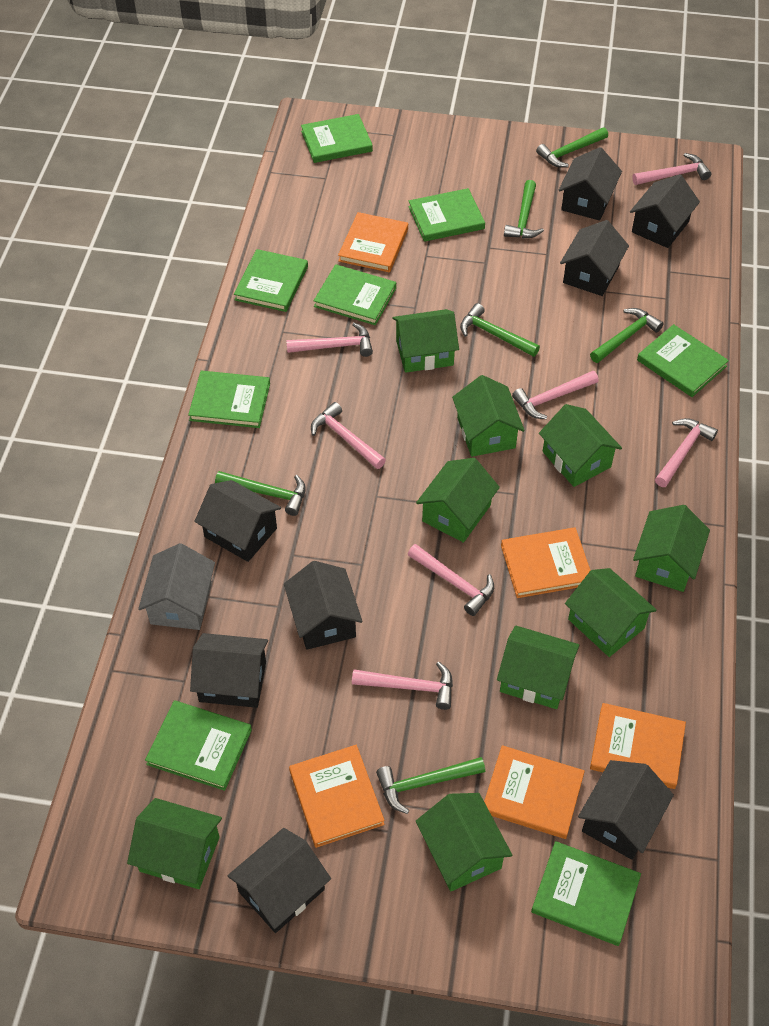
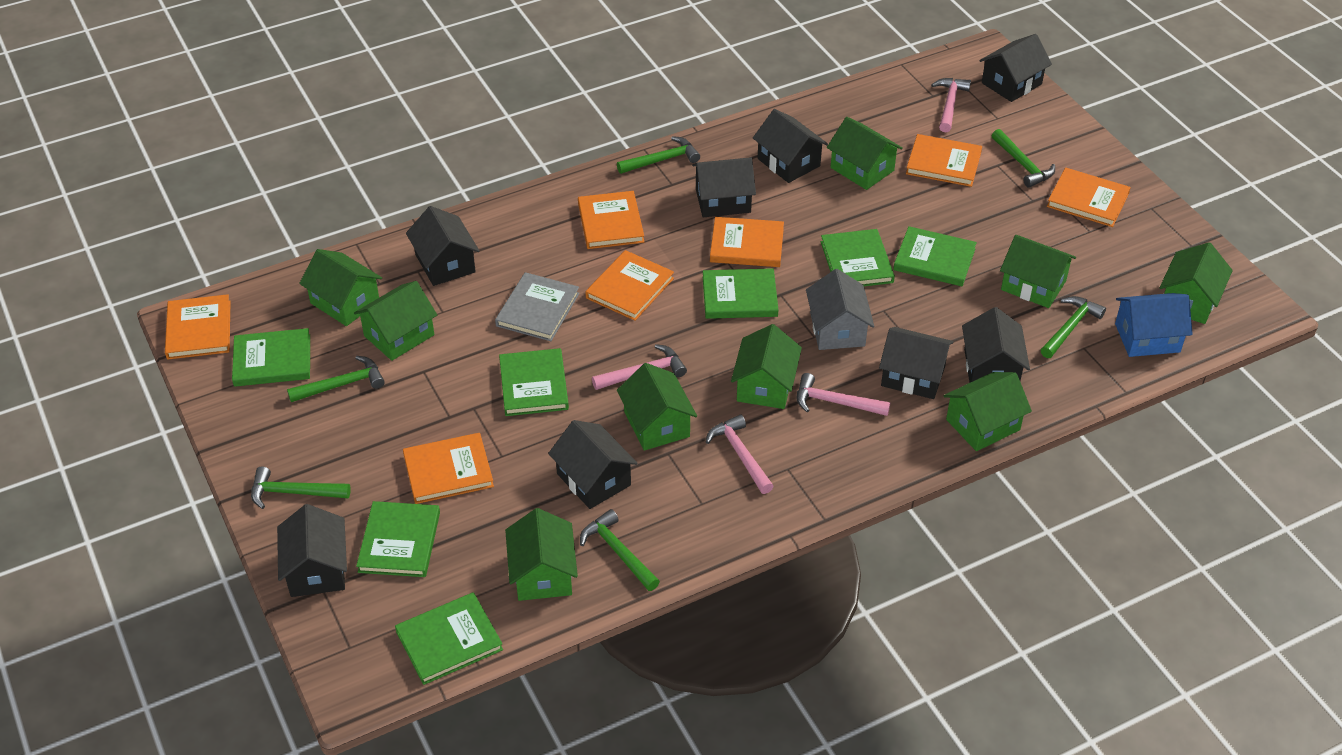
blue house: none = 0 -> [1115,293,1193,357] = 1
green book: [145,700,252,791] [188,371,270,428] [234,249,308,312] [301,114,373,163] [314,264,396,325] [408,188,485,242] [531,841,641,946] [637,324,729,397] = 8 -> [232,328,310,387] [356,501,440,577] [395,592,503,685] [499,348,569,416] [703,268,779,319] [821,229,895,286] [893,226,977,286] = 7
grey book: none = 0 -> [495,272,580,341] = 1
orange book: [289,745,385,848] [338,212,408,272] [484,745,585,839] [501,527,591,598] [590,703,686,789] = 5 -> [165,294,230,359] [403,433,494,504] [578,191,644,249] [585,250,674,321] [710,217,784,267] [906,134,982,187] [1047,167,1131,227] = 7
pink hammer: [286,323,373,357] [311,402,386,469] [352,662,453,710] [408,544,494,616] [512,371,599,419] [632,153,711,185] [655,418,718,487] = 7 -> [592,344,687,390] [706,414,774,494] [797,373,890,416] [931,78,971,132] = 4

